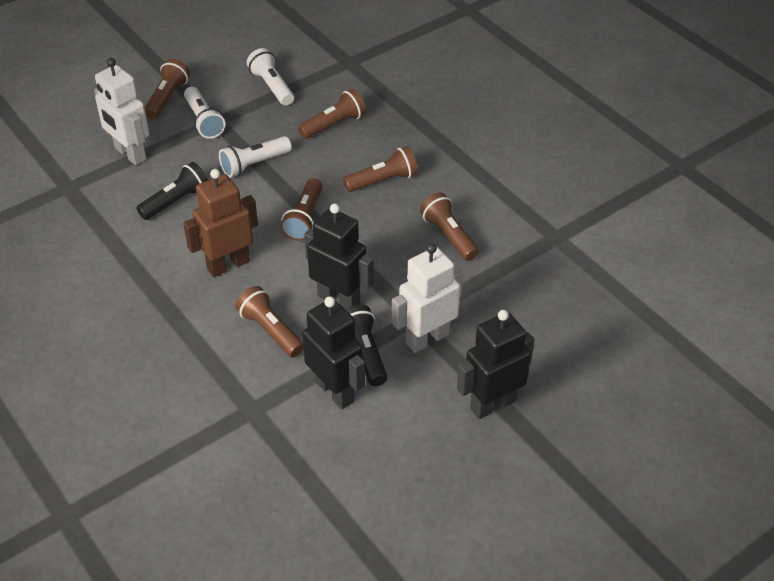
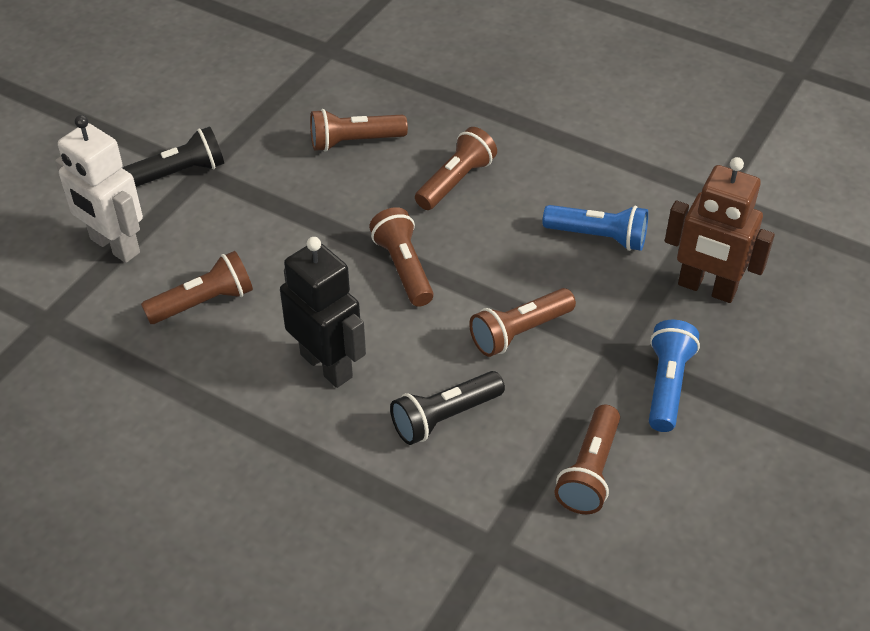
black robot: [302,296,365,409] [304,203,374,309] [457,310,534,419] = 3 -> [280,237,366,388] = 1
blue flashlight: none = 0 -> [543,205,648,251] [649,320,700,432] = 2
white flashlight: [184,87,225,139] [219,136,292,178] [247,48,294,106] = 3 -> none = 0
white robot: [94,58,149,165] [392,243,463,353] = 2 -> [55,115,143,263] = 1

